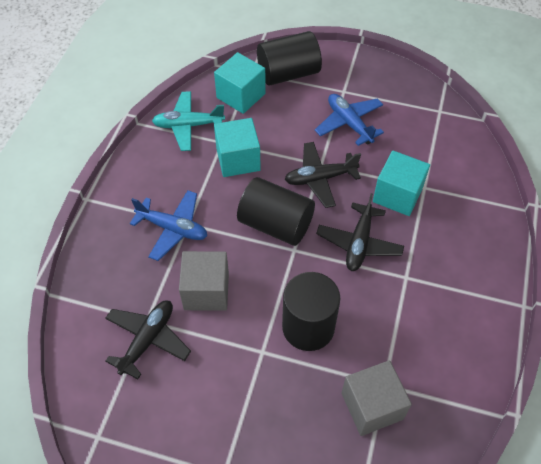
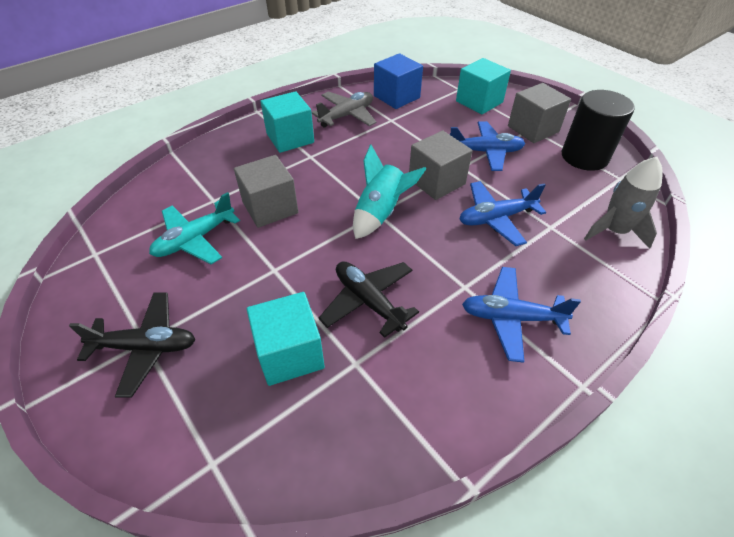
black cylinder: [237,177,315,246] [257,31,322,86] [282,272,340,351] = 3 -> [562,90,635,171] = 1
black plane: [105,300,191,380] [285,142,361,208] [316,193,404,271] = 3 -> [69,293,196,397] [319,262,419,338] = 2
blue cube: none = 0 -> [374,53,423,109] = 1
blue plane: [130,190,207,261] [315,94,384,146] = 2 -> [450,121,525,171] [459,181,546,246] [462,267,581,363] = 3
grey cube: [179,251,229,311] [341,360,412,436] = 2 -> [234,155,298,228] [409,131,473,200] [508,83,571,143] = 3
grey plane: none = 0 -> [311,91,377,127] = 1
grey rocket: none = 0 -> [584,157,663,249] = 1
turquoise rocket: none = 0 -> [353,145,426,239] = 1

